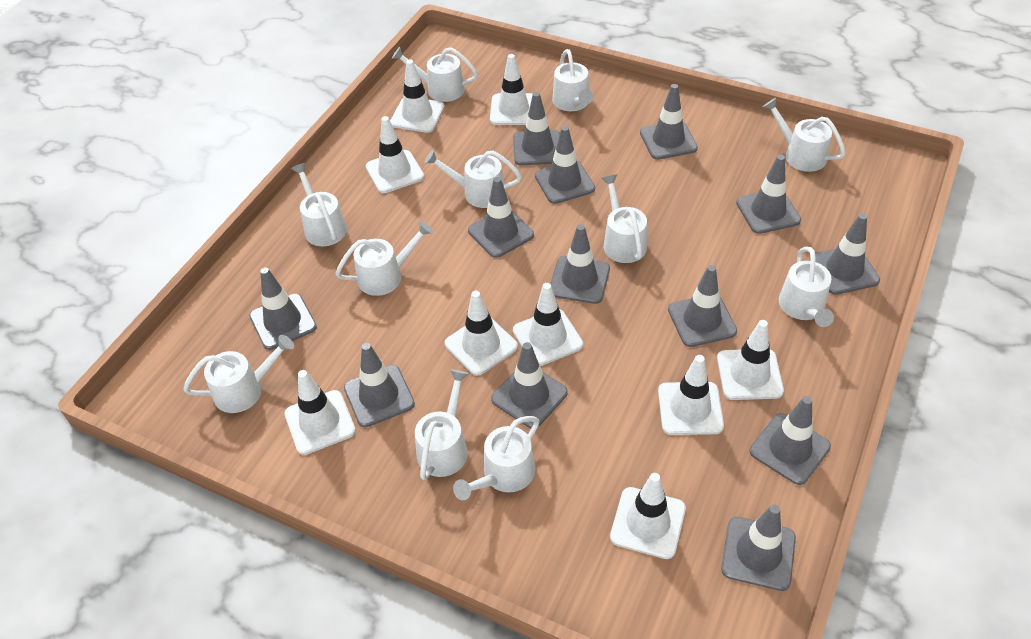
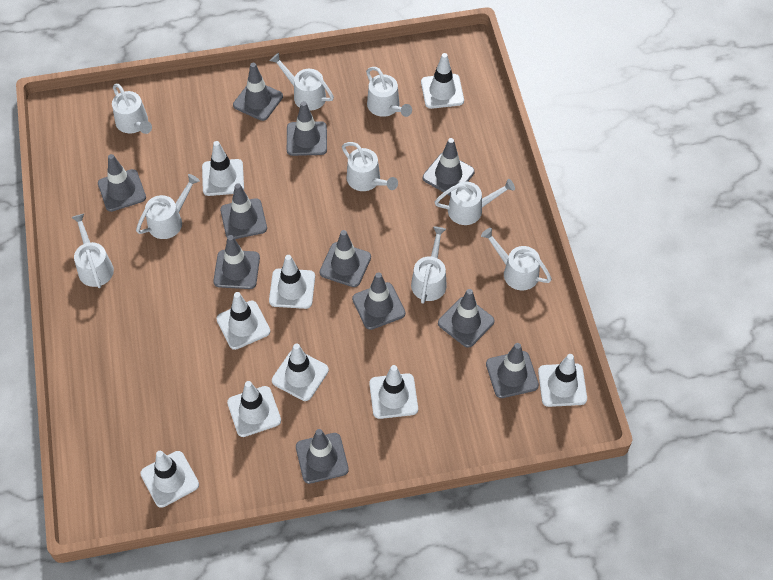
grey traffic cone: [249,267,317,350] [344,343,415,427] [468,177,534,258] [491,342,568,428] [513,92,560,166] [535,126,595,204] [550,224,610,304] [640,84,698,160] [668,265,737,347] [721,504,796,591] [736,155,801,234] [749,396,831,485] [815,213,880,295] = 13 -> [98,154,146,212] [213,235,260,289] [220,183,267,239] [233,63,283,121] [287,101,327,156] [296,429,349,484] [319,230,371,287] [352,272,406,330] [423,138,475,196] [438,289,494,348] [486,343,539,398] = 11
white watering can: [183,335,294,413] [291,163,347,246] [335,221,433,296] [392,47,478,102] [415,370,469,480] [424,150,522,208] [453,416,539,500] [552,49,593,111] [601,174,647,263] [763,98,846,172] [779,247,834,327] = 11 -> [71,214,114,288] [112,84,152,134] [136,174,200,239] [270,53,334,111] [342,142,398,191] [366,67,412,117] [411,226,447,304] [435,179,515,225] [481,228,552,290] = 9

